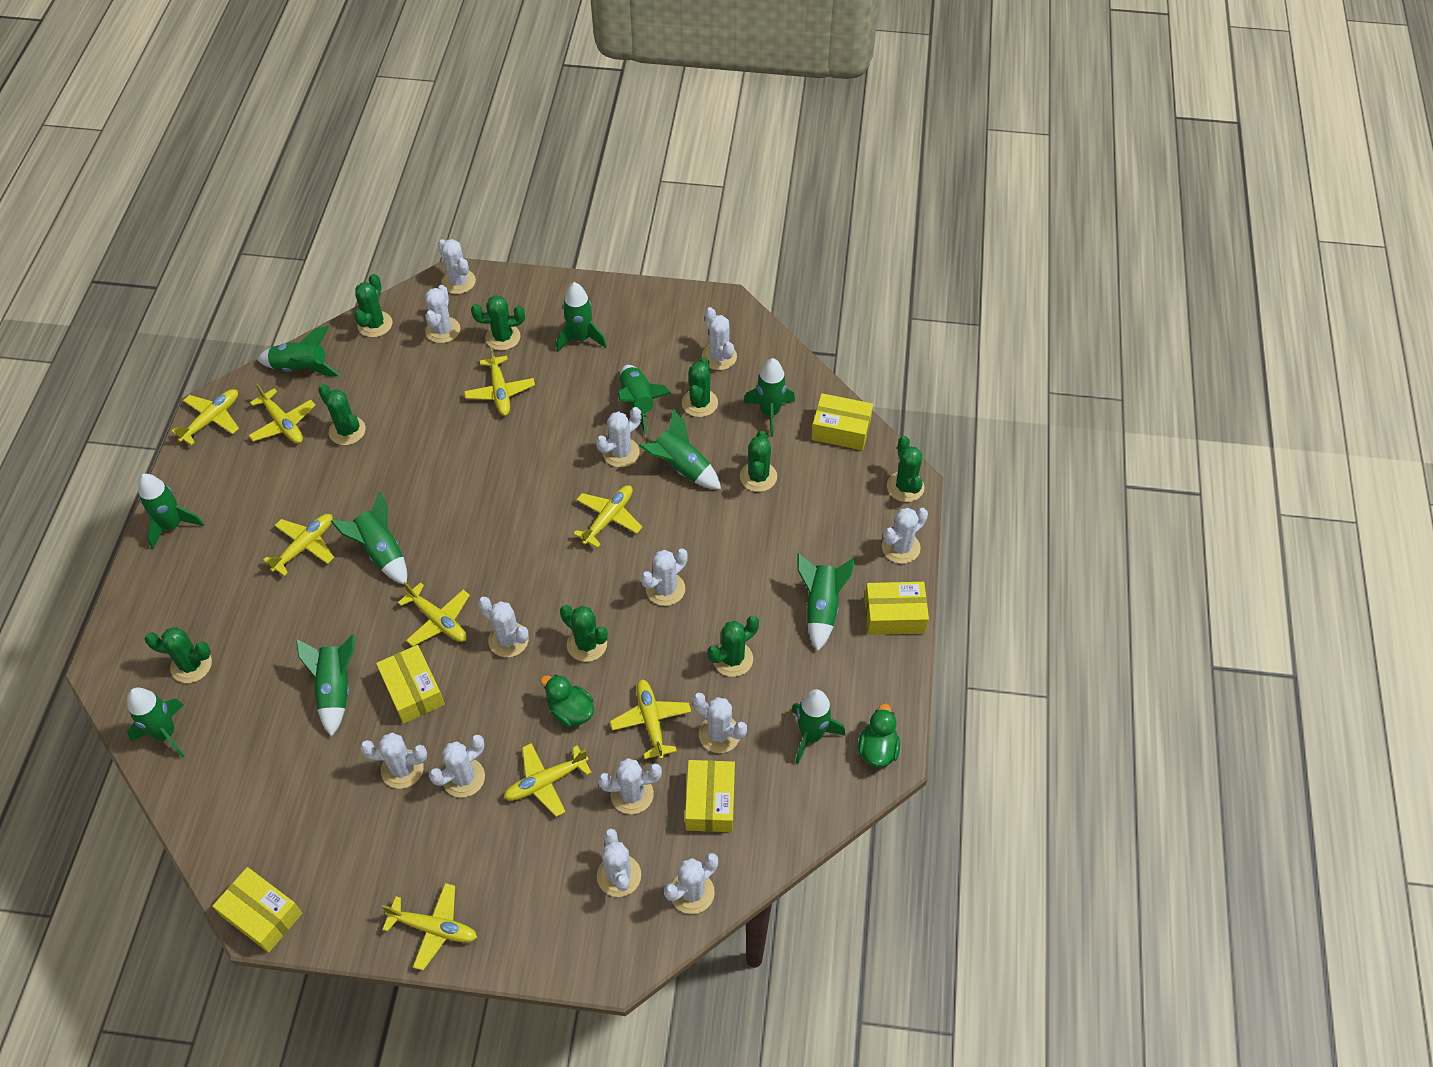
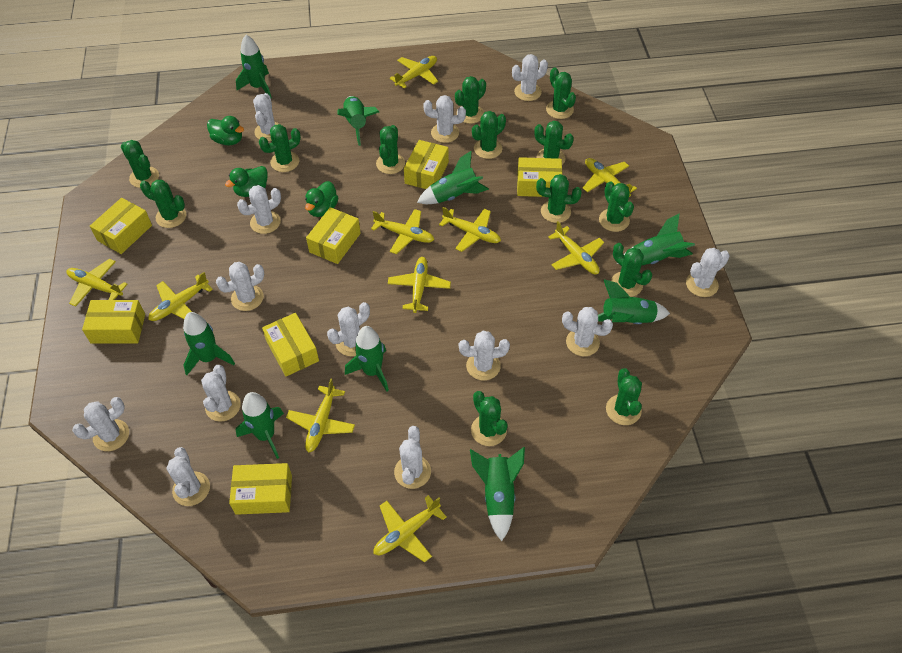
green cactus: [145,627,212,683] [318,384,366,445] [354,274,392,337] [471,295,525,350] [560,605,608,662] [682,357,718,417] [708,616,759,677] [740,430,777,492] [887,436,925,502] = 9 -> [121,140,159,188] [140,180,186,228] [259,124,301,172] [376,125,405,174] [455,76,486,124] [471,391,508,446] [472,111,506,159] [534,121,574,165] [536,174,582,223] [546,67,576,119] [599,181,634,232] [606,368,642,425] [611,243,652,297] = 13
green duck: [540,675,594,727] [858,703,900,767] = 2 -> [207,116,244,145] [225,166,267,197] [305,181,338,217] = 3
green rocket: [127,687,184,758] [138,474,204,549] [257,326,340,376] [296,634,355,737] [331,492,407,584] [556,282,607,352] [617,365,671,435] [639,409,721,489] [743,358,795,437] [791,689,846,764] [797,553,855,651] = 11 -> [183,312,235,375] [236,35,272,98] [236,392,284,459] [338,96,379,146] [345,326,389,391] [417,151,489,204] [470,447,525,541] [598,279,670,324] [617,213,695,266] = 9
yellow box: [213,867,303,953] [376,645,445,724] [685,760,735,832] [811,393,873,450] [864,582,929,635] = 5 -> [82,300,145,344] [90,198,152,254] [229,463,292,515] [262,313,319,376] [306,207,361,264] [404,140,449,189] [517,157,562,197] = 7
yellow plane: [171,389,239,446] [249,384,315,444] [263,514,334,576] [382,883,477,970] [398,582,470,646] [464,347,535,416] [504,743,592,817] [573,485,642,548] [610,679,691,759] = 9 -> [66,259,128,307] [148,272,213,321] [286,378,355,453] [371,209,434,254] [373,495,446,563] [388,257,451,313] [390,56,438,88] [439,207,501,252] [548,221,604,274] [583,158,637,197] = 10

